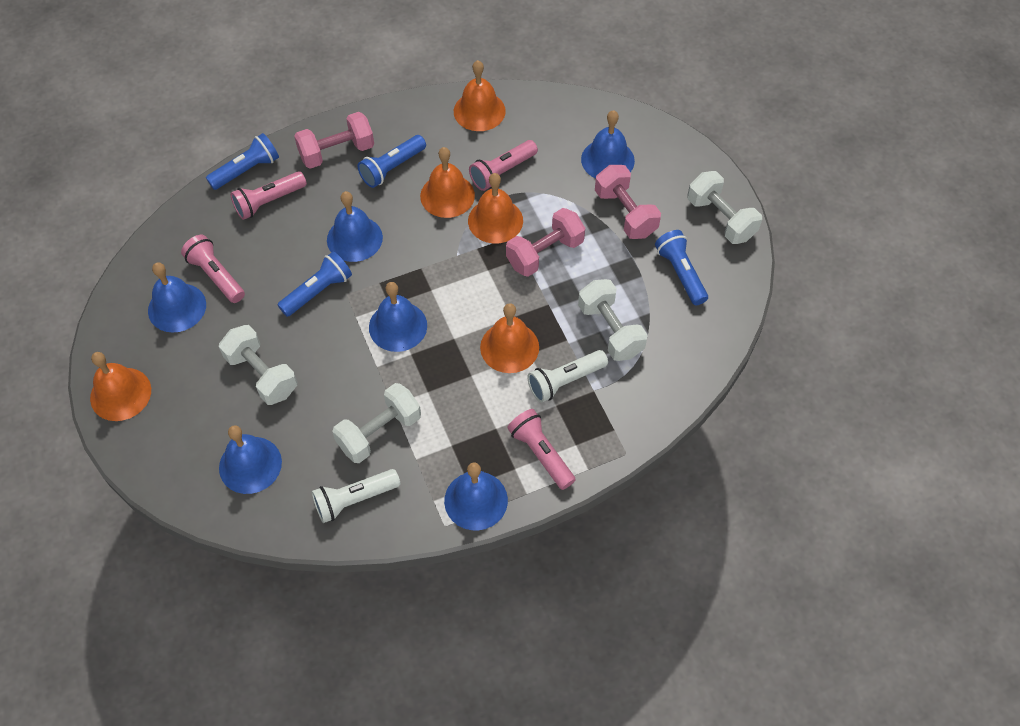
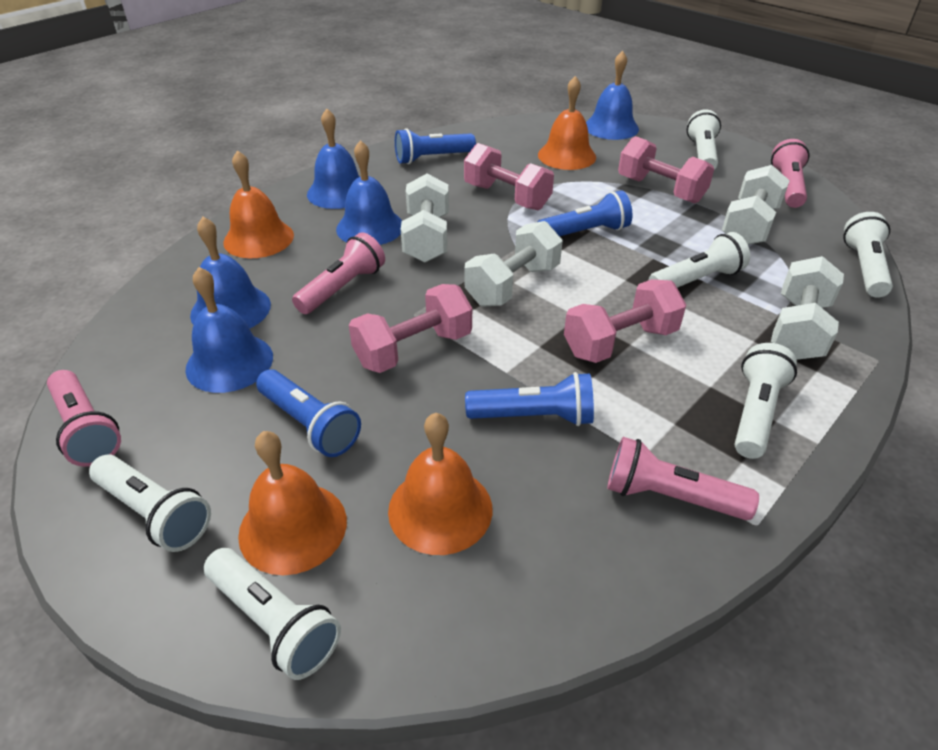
blue bell: [148,262,206,333] [219,425,282,494] [327,191,383,262] [369,282,427,352] [444,463,508,530] [581,110,635,178] = 6 -> [185,267,273,393] [190,217,271,329] [307,109,359,209] [336,140,402,245] [586,51,639,140] = 5
orange bell: [90,352,151,421] [420,147,475,218] [454,60,506,131] [468,173,523,244] [480,303,539,373] = 5 -> [223,150,294,258] [238,431,347,575] [388,413,492,555] [538,76,596,170] = 4
pink dumbbell: [294,112,374,169] [506,208,585,277] [595,165,661,239] = 3 -> [349,284,472,373] [464,143,554,210] [564,279,686,363] [618,136,714,204] = 4
white flashlight: [312,469,400,523] [527,350,608,403] = 2 -> [89,454,211,552] [204,548,341,680] [649,232,750,288] [687,109,721,170] [734,343,797,459] [843,212,893,298] = 6

